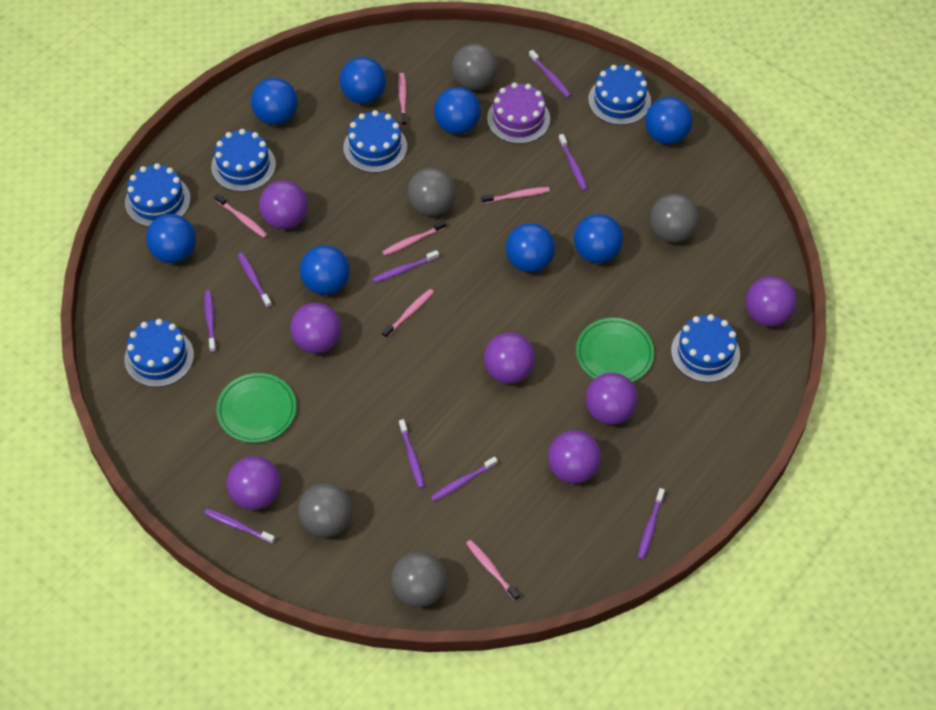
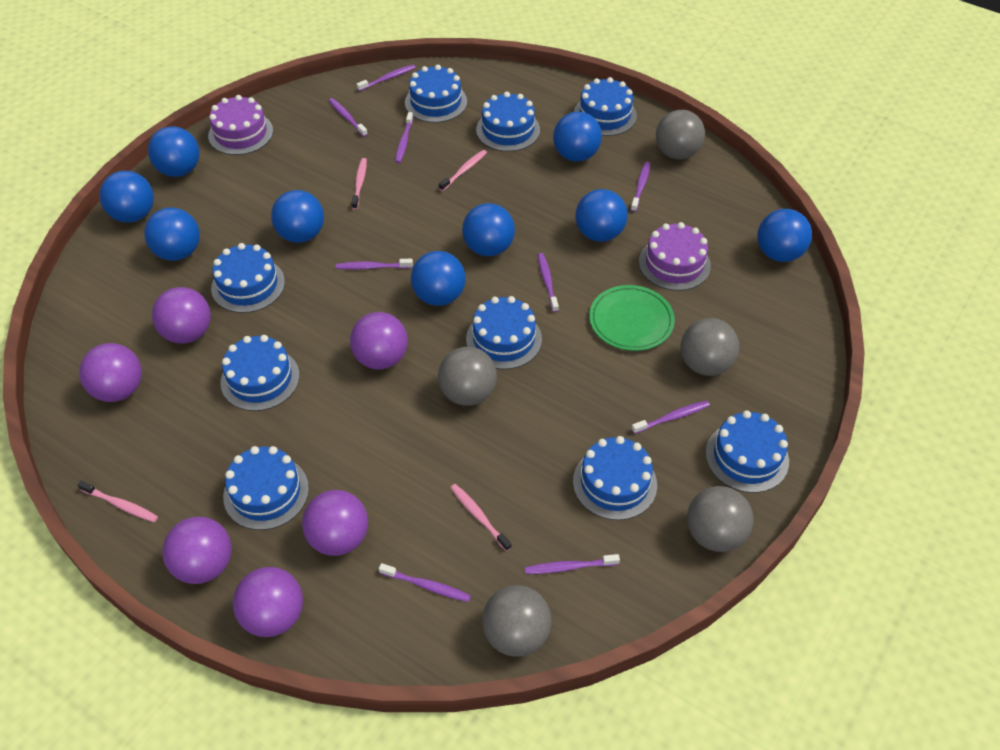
blue ball: [146,214,196,263] [251,78,298,125] [300,245,350,295] [340,57,386,104] [434,87,481,134] [506,223,555,272] [574,214,623,263] [645,97,693,144] = 8 -> [99,171,154,223] [144,207,200,261] [148,126,200,177] [271,190,324,243] [411,251,466,306] [462,203,515,256] [553,112,602,162] [575,189,628,242] [757,209,812,262] = 9
blue cake: [125,163,191,227] [125,319,194,387] [211,129,276,192] [343,110,407,173] [588,65,651,125] [671,314,740,382] = 6 -> [211,243,285,313] [220,335,300,411] [223,446,309,530] [405,65,467,123] [466,296,542,370] [476,92,540,152] [573,436,657,520] [574,77,637,136] [706,410,789,493] = 9
green plate: [216,373,297,443] [576,318,654,382] = 2 -> [589,285,675,351] = 1
pink toothbrush: [215,194,268,238] [382,220,446,256] [382,289,434,338] [398,73,407,127] [466,540,520,601] [481,187,550,204] = 6 -> [77,480,158,522] [351,158,367,210] [439,150,487,191] [450,484,512,551] = 4
purple ball: [227,456,281,510] [259,181,308,229] [290,303,341,354] [484,333,535,384] [548,430,601,483] [586,373,638,425] [746,276,797,326] = 7 -> [79,343,142,402] [152,287,211,344] [162,517,232,584] [233,567,303,637] [302,490,368,556] [350,312,408,369] = 6
purple cake: [487,82,550,144] = 1 -> [208,95,273,155] [639,222,711,291] = 2

